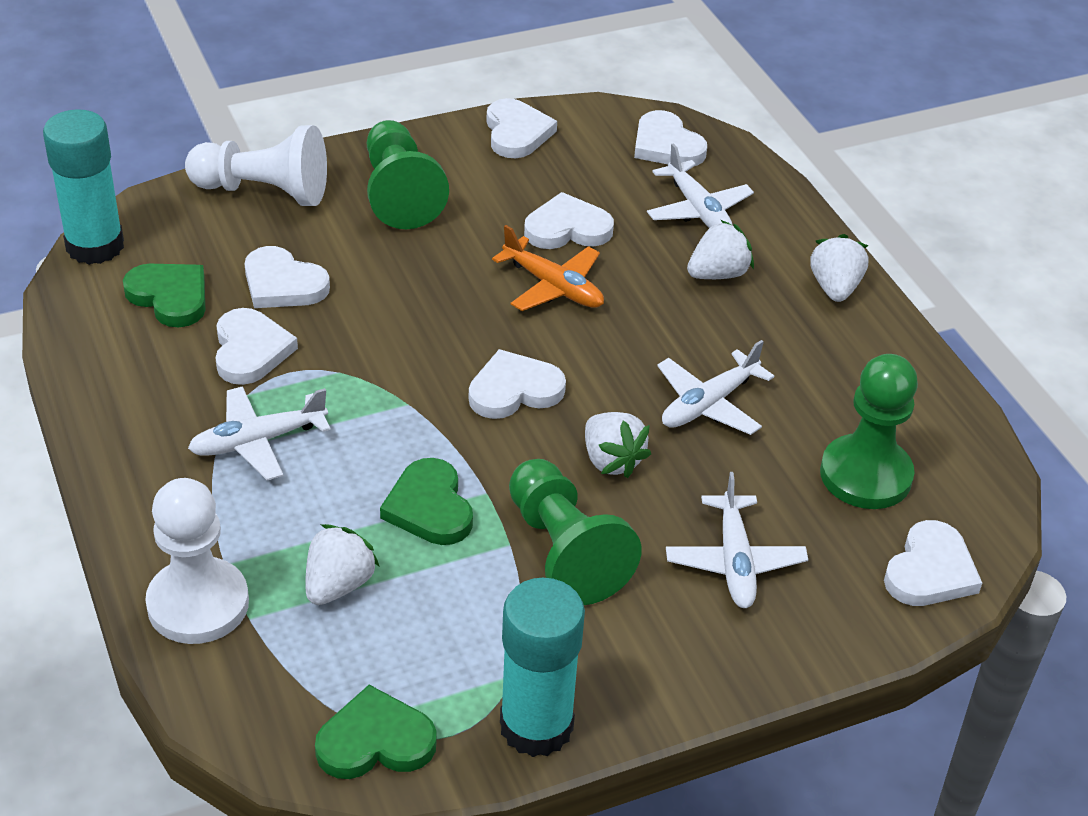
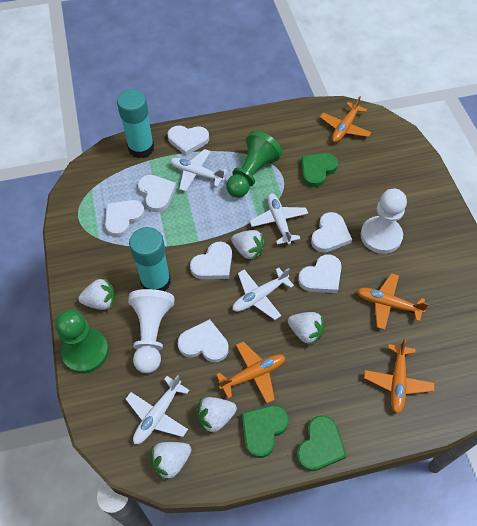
green pawn: [367,120,449,229] [509,459,642,605] [820,354,918,509] = 3 -> [55,309,109,374] [226,131,282,198] = 2
orange plane: [492,225,604,311] = 1 -> [216,341,285,403] [320,96,371,143] [357,273,429,330] [364,338,435,414] = 4
white strawberry: [305,524,380,605] [585,412,651,478] [687,220,754,279] [810,234,868,302] = 4 -> [78,277,116,310] [150,442,191,481] [197,397,237,434] [231,230,265,260] [288,312,325,346] = 5

